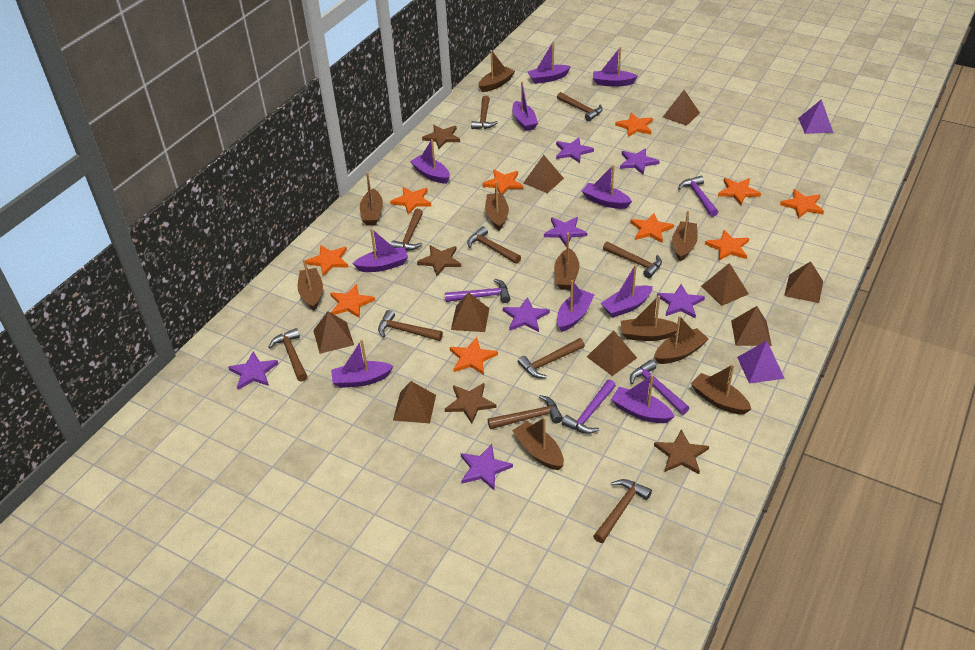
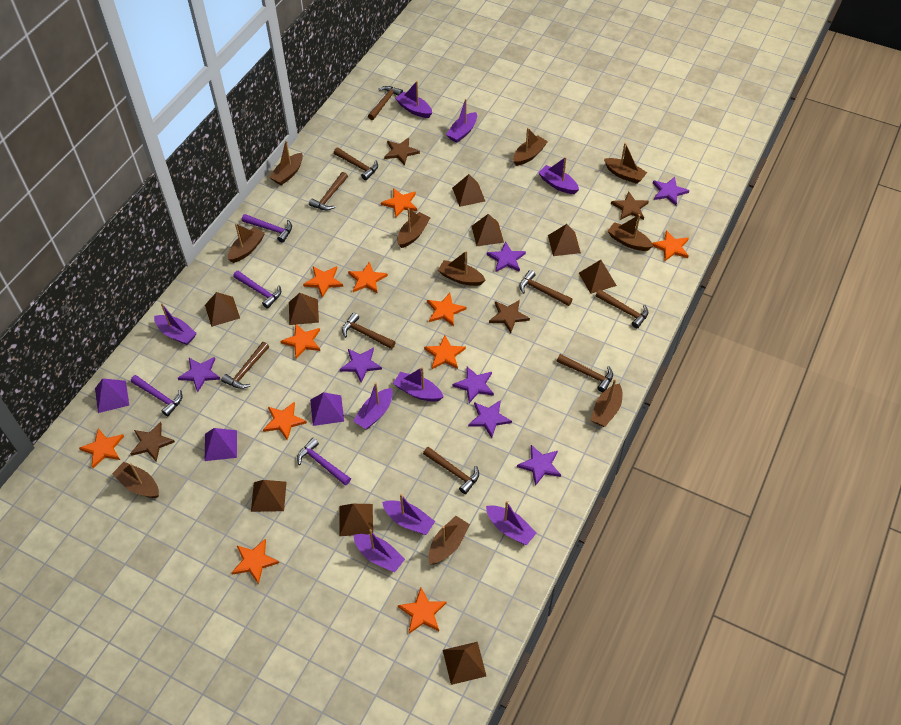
brown hammer: [268,328,307,382] [378,310,443,341] [391,209,423,251] [467,226,521,264] [471,96,498,129] [488,395,563,429] [518,338,585,378] [557,92,603,121] [593,479,652,543] [603,242,662,278] = 10 -> [221,342,269,389] [309,172,348,210] [334,148,378,180] [342,313,396,349] [368,86,403,120] [423,447,479,494] [520,270,573,306] [557,354,613,392] [595,289,648,328] = 9
orange star: [306,245,349,276] [330,284,375,318] [390,187,431,215] [450,337,498,375] [482,170,523,194] [615,113,653,137] [630,213,674,243] [705,230,749,261] [718,178,761,205] [780,189,824,219] = 10 -> [79,428,124,468] [231,539,279,585] [263,402,307,440] [281,324,320,359] [303,266,343,298] [348,261,388,294] [381,188,417,218] [398,588,447,634] [424,335,466,369] [427,293,467,326] [652,230,689,261] = 11
purple boat: [331,339,393,388] [353,228,408,272] [410,139,450,184] [512,82,538,131] [527,41,571,84] [557,280,595,332] [582,165,632,209] [593,47,638,87] [601,264,653,318] [611,375,675,423] = 10 -> [154,303,197,345] [353,382,393,429] [354,529,405,573] [382,494,435,535] [393,367,444,402] [395,81,432,118] [446,99,477,143] [486,501,537,545] [538,157,579,194] = 9
purple pyramid: [737,341,785,384] [798,99,833,134] = 2 -> [95,378,129,413] [205,428,237,461] [310,392,344,426] = 3

